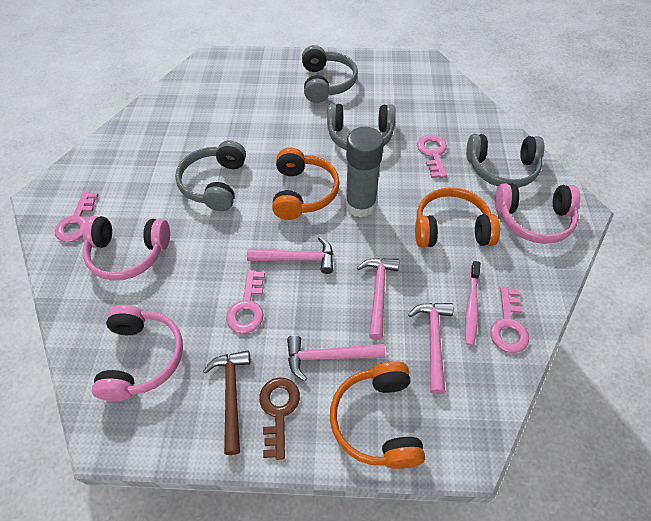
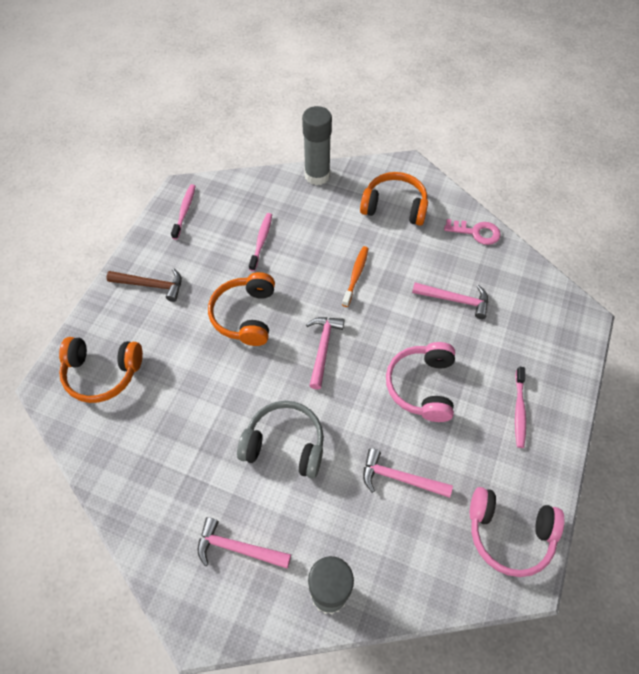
brown key: [259,377,300,460] = 1 -> none = 0
grey glue stick: [345,127,384,218] = 1 -> [302,106,332,185] [308,556,354,614] = 2
grey headphones: [175,140,246,211] [302,45,358,103] [327,103,396,150] [466,134,544,188] = 4 -> [237,401,324,479] = 1
orange toothbrush: none = 0 -> [342,246,369,307] = 1
pink headphones: [82,216,170,281] [92,305,183,401] [495,183,580,244] = 3 -> [386,342,455,422] [470,487,565,577] = 2
pink key: [55,191,99,242] [226,270,265,333] [417,135,447,178] [490,287,529,353] = 4 -> [444,219,501,245] = 1
pink toothbrush: [465,261,480,346] = 1 -> [171,184,196,240] [249,213,272,271] [515,367,526,448] = 3

